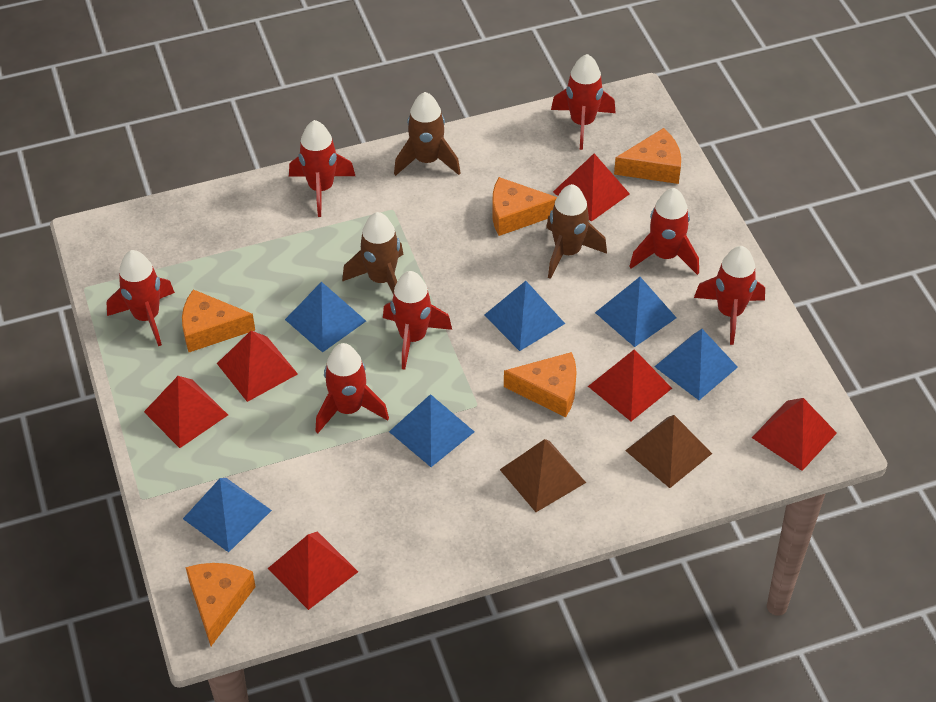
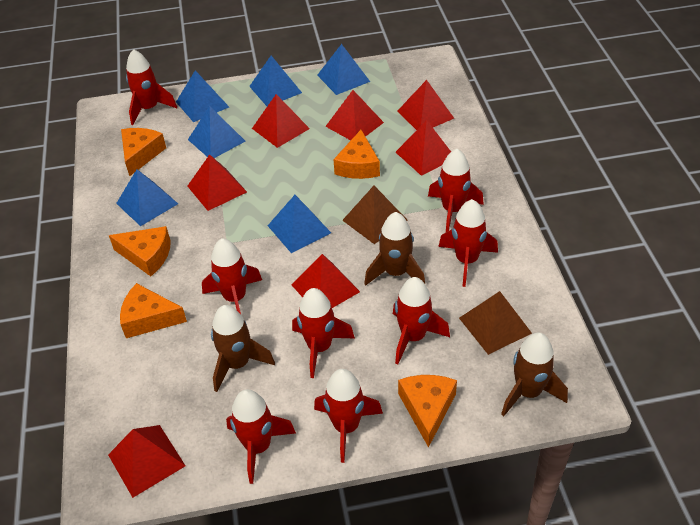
red pyramid: [144,376,228,448] [217,331,298,402] [268,531,358,610] [553,153,630,222] [588,349,672,421] [752,398,837,471] = 6 -> [108,425,186,498] [187,154,247,211] [252,94,310,148] [292,254,360,308] [325,90,384,140] [395,120,451,176] [397,80,454,130] = 7
red rocket: [107,250,175,346] [289,120,355,217] [315,343,389,433] [383,271,452,370] [551,54,616,150] [629,188,699,275] [694,246,765,345] = 7 -> [126,49,177,125] [202,238,262,314] [226,389,296,484] [292,288,355,378] [314,369,383,463] [393,277,450,364] [428,149,484,232] [438,199,498,287] = 8

